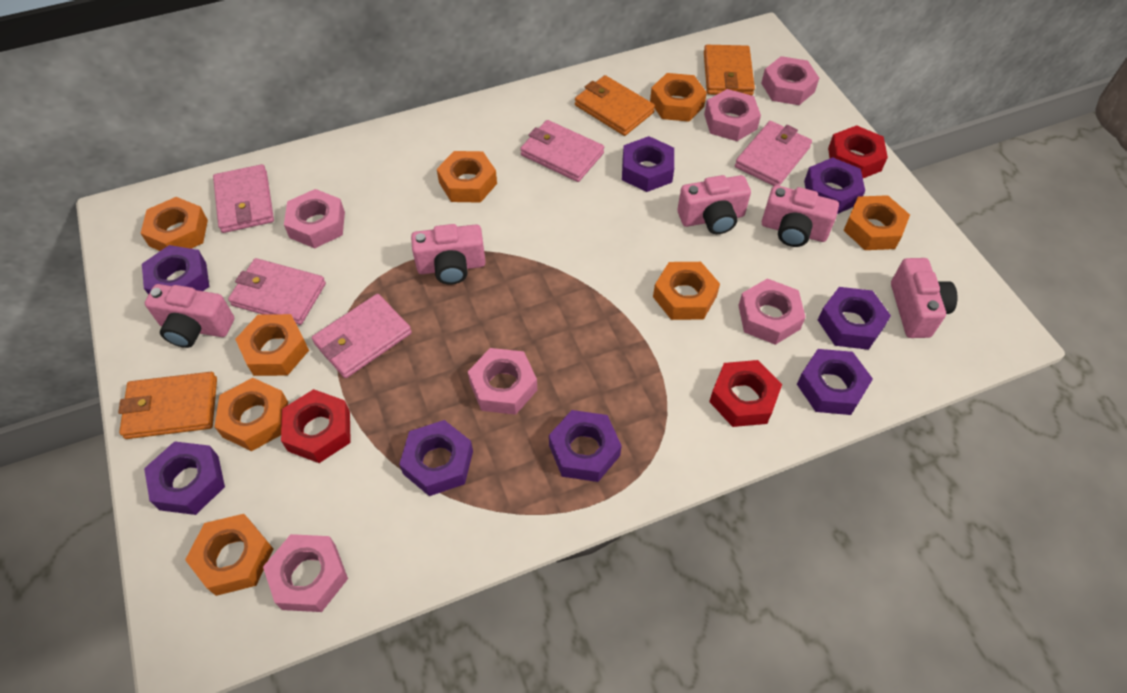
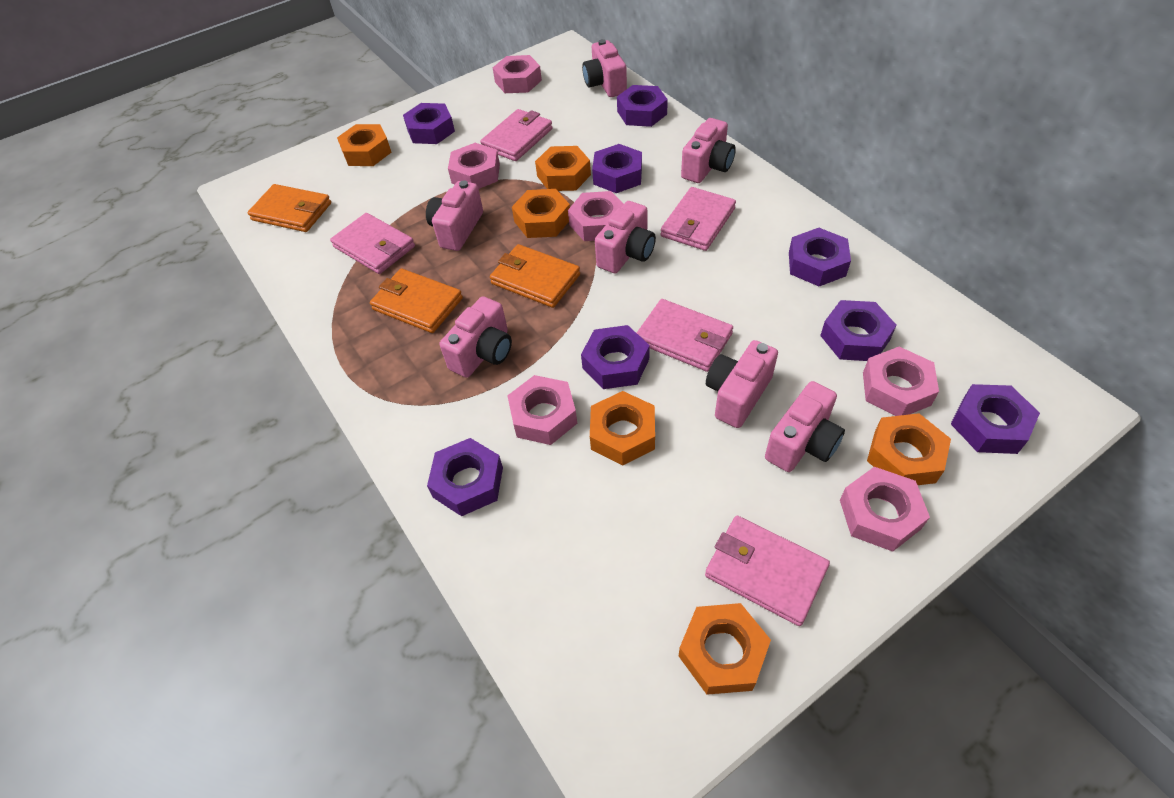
orange nut: [141,197,208,251] [185,514,273,596] [214,378,288,451] [235,314,309,376] [437,151,497,203] [650,73,707,122] [653,262,720,320] [843,195,910,250] = 8 -> [337,124,392,166] [512,189,570,238] [535,146,591,191] [590,391,655,466] [679,603,771,695] [867,413,951,485] = 6
pink camera: [145,284,234,348] [411,224,486,285] [677,175,751,234] [762,185,839,247] [891,258,958,338] = 5 -> [426,180,483,251] [440,296,512,378] [582,39,627,97] [595,201,656,273] [681,118,736,183] [706,340,778,428] [765,381,845,472] = 7
red nut: [281,389,351,463] [709,360,782,427] [828,125,888,178] = 3 -> none = 0

